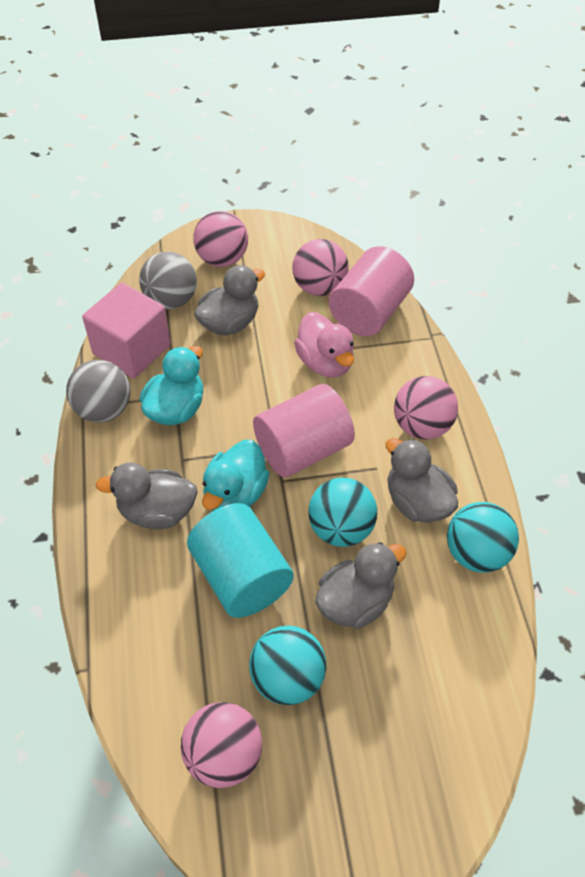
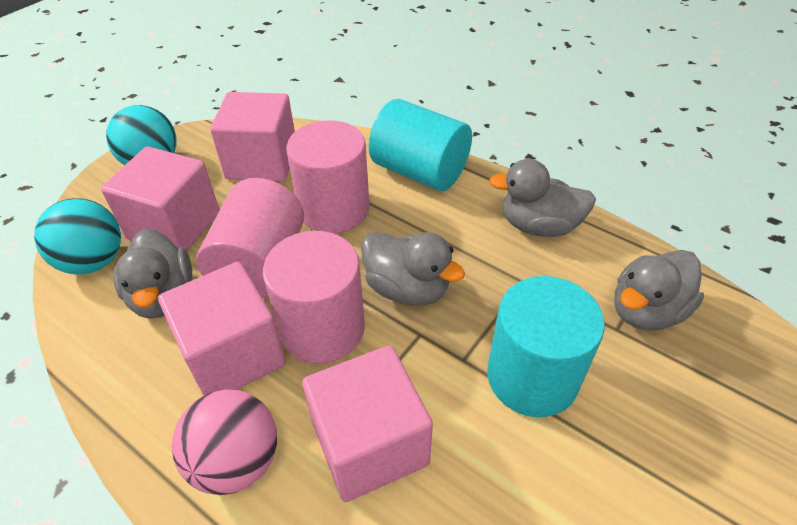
grey ball: [66,360,130,423] [139,252,197,309] = 2 -> none = 0
pink ball: [181,702,262,788] [193,211,248,267] [292,239,349,296] [394,376,458,440] = 4 -> [172,389,277,495] = 1
pink cube: [82,283,171,378] = 1 -> [101,146,220,251] [158,262,286,396] [210,92,295,182] [302,345,433,502] = 4
pink cylinder: [253,384,355,478] [329,246,414,336] = 2 -> [196,178,304,298] [263,231,365,364] [286,120,370,234] = 3
pink duck: [294,312,354,378] = 1 -> none = 0
turquoise ball: [249,626,326,705] [308,477,377,547] [447,502,519,573] = 3 -> [34,198,121,274] [106,105,177,165] = 2
turquoise cylinder: [187,503,294,618] = 1 -> [369,99,472,191] [487,276,605,417] = 2
turquoise duck: [140,346,203,425] [202,440,270,511] = 2 -> none = 0

